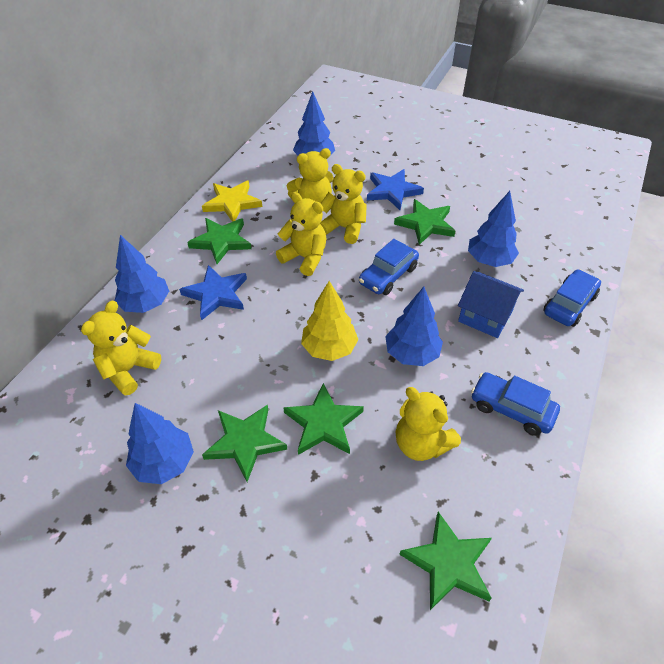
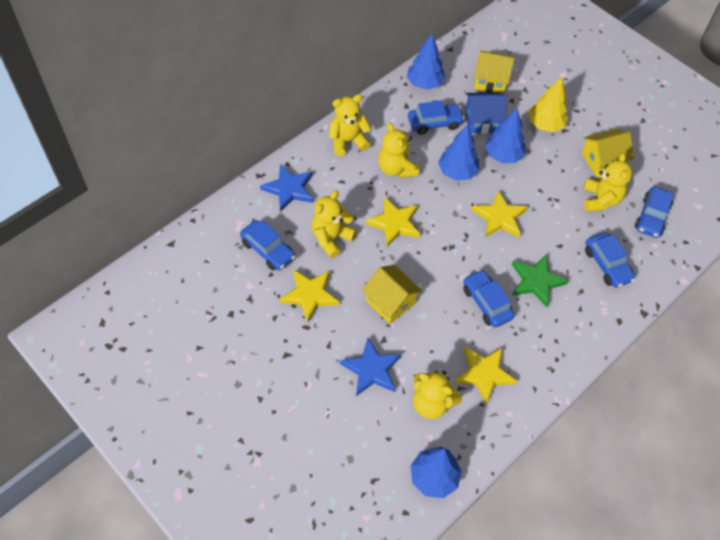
blue car: [359,239,419,295] [471,372,560,436] [543,269,601,327] = 3 -> [240,220,296,270] [408,100,465,135] [463,269,515,328] [585,233,636,288] [635,186,674,238] = 5
blue tree: [115,235,169,313] [126,403,194,484] [293,91,335,155] [385,287,443,366] [468,191,519,267] = 5 -> [407,34,446,90] [411,447,462,498] [438,125,479,181] [485,108,525,163] = 4
green star: [187,218,252,264] [202,404,288,482] [283,383,364,455] [394,199,455,245] [399,512,492,610] = 5 -> [512,254,569,307] = 1
yellow house: none = 0 -> [362,265,423,324] [474,51,515,94] [582,129,634,176] = 3
yellow star: [202,181,262,222] = 1 -> [279,269,339,322] [365,198,420,247] [454,347,517,405] [472,190,528,238] = 4

